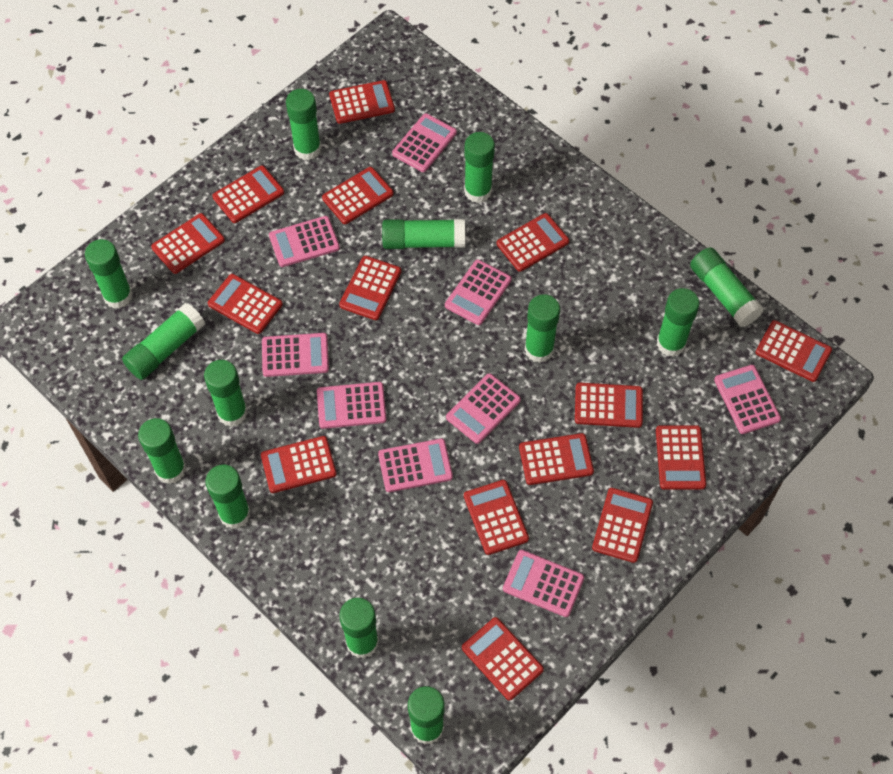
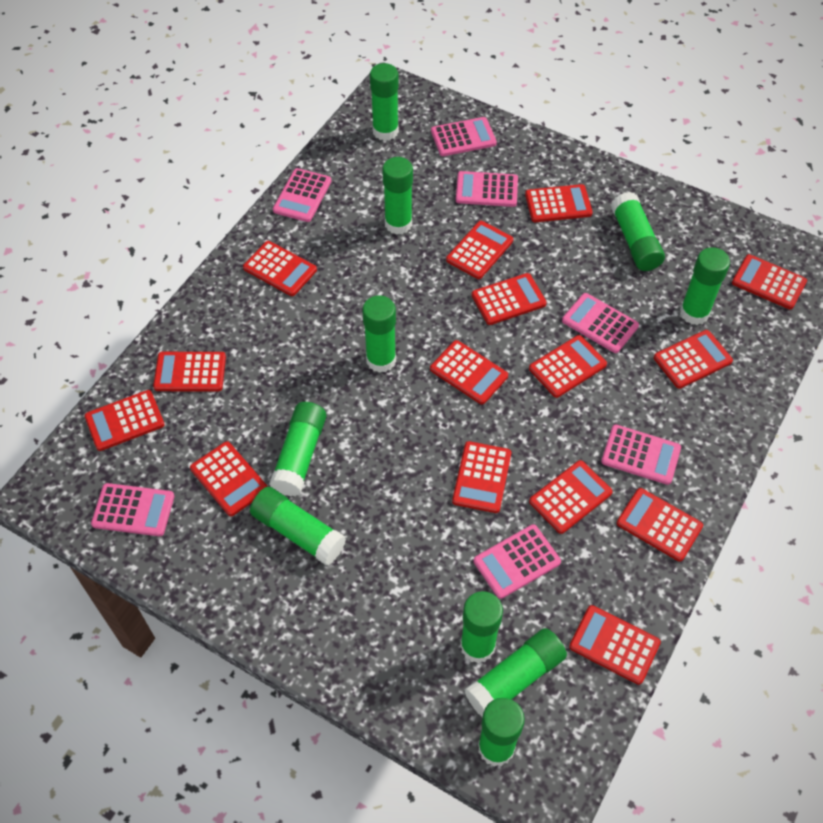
green glue stick: [85,239,133,309] [122,303,205,380] [138,418,186,484] [204,360,248,427] [205,465,250,529] [286,89,321,160] [339,598,379,658] [382,219,465,249] [408,686,445,745] [464,132,495,203] [524,294,560,363] [657,288,700,357] [690,247,764,327] = 13 -> [250,487,346,565] [269,402,326,497] [362,295,396,373] [370,63,399,141] [382,157,413,235] [460,591,503,663] [464,628,567,717] [478,698,525,766] [611,192,665,271] [680,247,730,325] = 10
pink calculator: [262,333,329,377] [269,216,340,267] [317,382,387,429] [378,439,453,492] [392,113,457,172] [445,260,512,325] [446,373,521,444] [503,550,584,617] [714,365,781,434] = 9 -> [91,483,174,536] [273,168,331,222] [431,117,497,156] [456,171,518,207] [474,524,561,599] [562,293,639,353] [601,424,681,485] = 7

